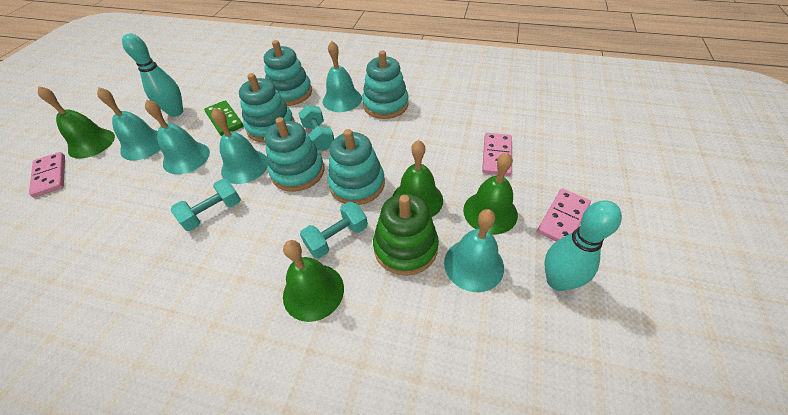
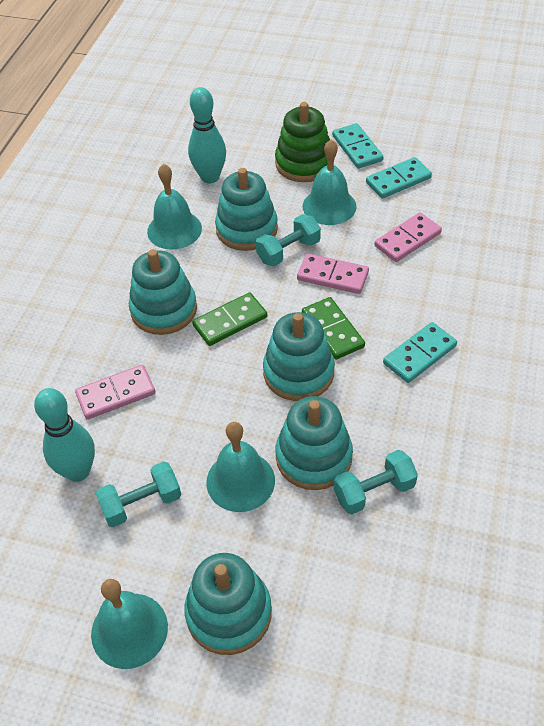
green bell: [38,86,115,159] [283,240,344,322] [393,140,443,217] [463,152,518,234] = 4 -> none = 0
green domino: [204,101,244,136] = 1 -> [192,292,267,346] [302,297,365,359] = 2
turquoise bell: [97,87,161,161] [145,100,210,174] [212,108,268,184] [322,41,362,112] [444,209,504,292] = 5 -> [91,579,168,669] [147,164,202,249] [206,422,275,512] [302,140,357,225] = 4
turquoise domino: none = 0 -> [332,123,383,169] [366,157,432,199] [383,322,457,383] = 3

